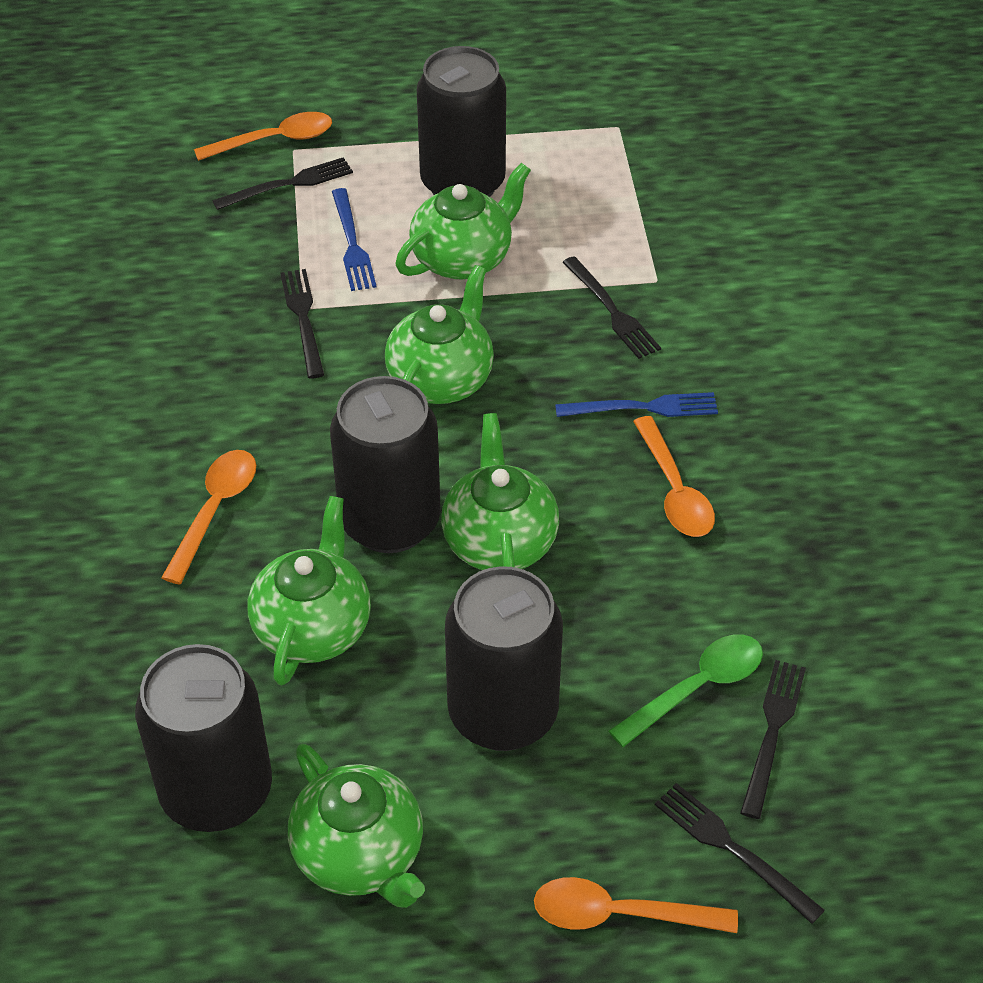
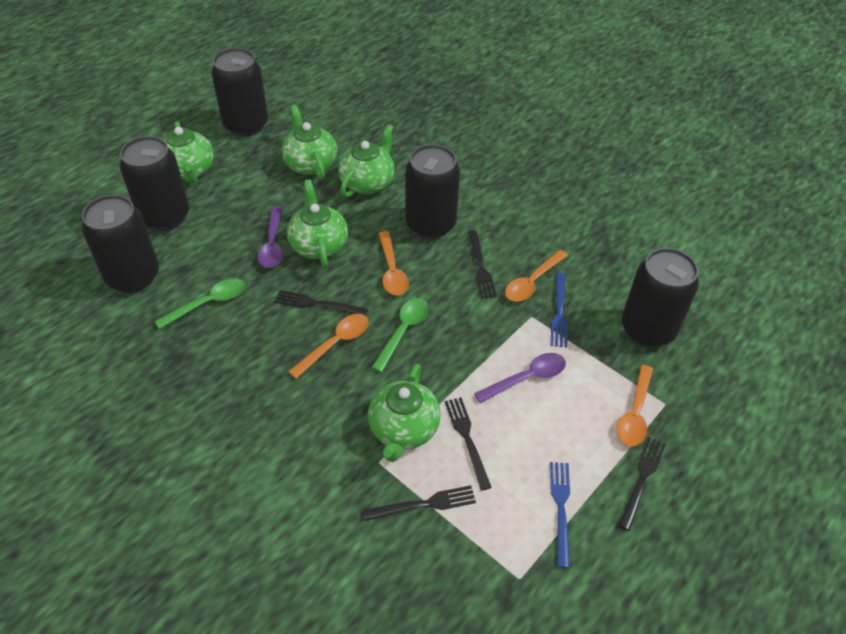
black can: [135,644,272,832] [330,376,441,553] [417,46,506,197] [445,566,563,751] = 4 -> [82,195,159,293] [120,136,189,231] [211,48,268,137] [405,144,460,239] [622,248,699,347] = 5
green spoon: [609,634,763,747] = 1 -> [155,278,245,329] [371,298,429,373] = 2
purple spoon: none = 0 -> [257,207,283,268] [474,353,566,403] = 2

